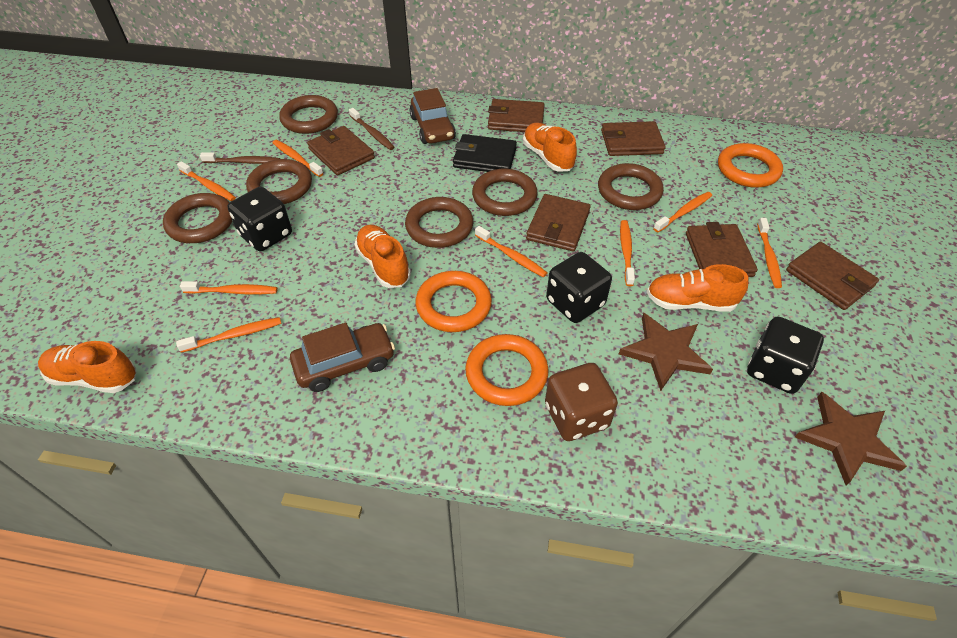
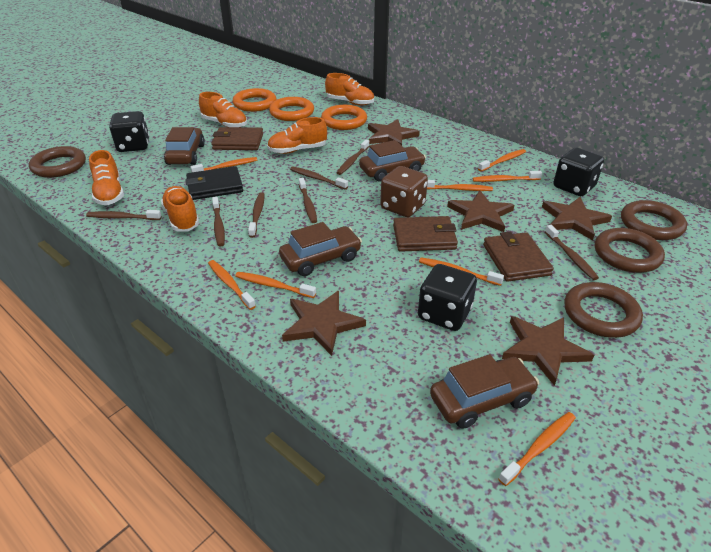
brown car: [290,323,395,392] [410,88,456,144] = 2 -> [164,127,205,165] [279,222,362,276] [359,140,426,182] [430,354,539,429] = 4
brown ring: [163,193,232,243] [246,159,312,204] [279,95,338,134] [405,197,473,248] [472,169,538,216] [598,163,664,210] = 6 -> [29,146,86,178] [564,282,643,338] [595,228,665,273] [621,200,687,240] = 4
brown star: [619,313,713,391] [795,392,907,485] = 2 -> [282,291,366,356] [368,119,420,146] [447,191,514,232] [502,316,594,386] [542,197,612,241] = 5
brown toothbrush: [200,152,280,164] [349,108,394,150] = 2 -> [86,210,162,220] [212,197,225,247] [248,192,264,238] [290,167,348,190] [299,178,317,223] [336,140,369,175] [545,225,599,280] = 7
brown wallet: [307,126,375,175] [488,99,545,132] [526,194,591,251] [601,121,666,156] [686,222,758,277] [786,242,879,310] = 6 -> [211,127,263,150] [393,216,458,252] [483,232,554,282] = 3
orange shoe: [38,341,136,393] [354,225,411,288] [523,123,577,172] [647,264,748,312] = 4 -> [89,150,124,205] [161,186,199,231] [199,92,247,127] [267,117,327,154] [325,73,374,106] = 5

